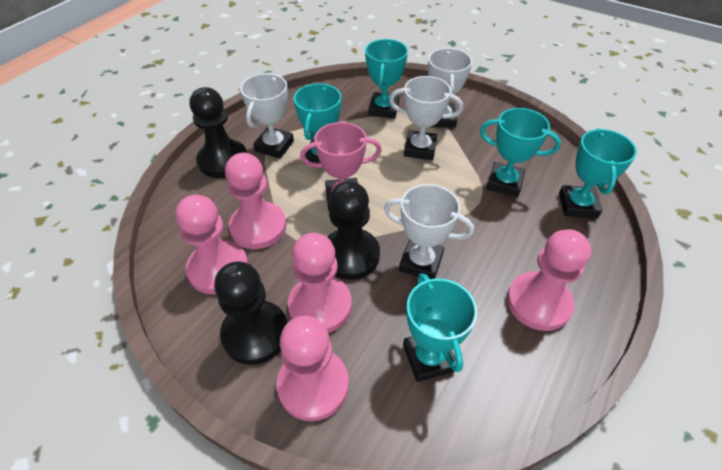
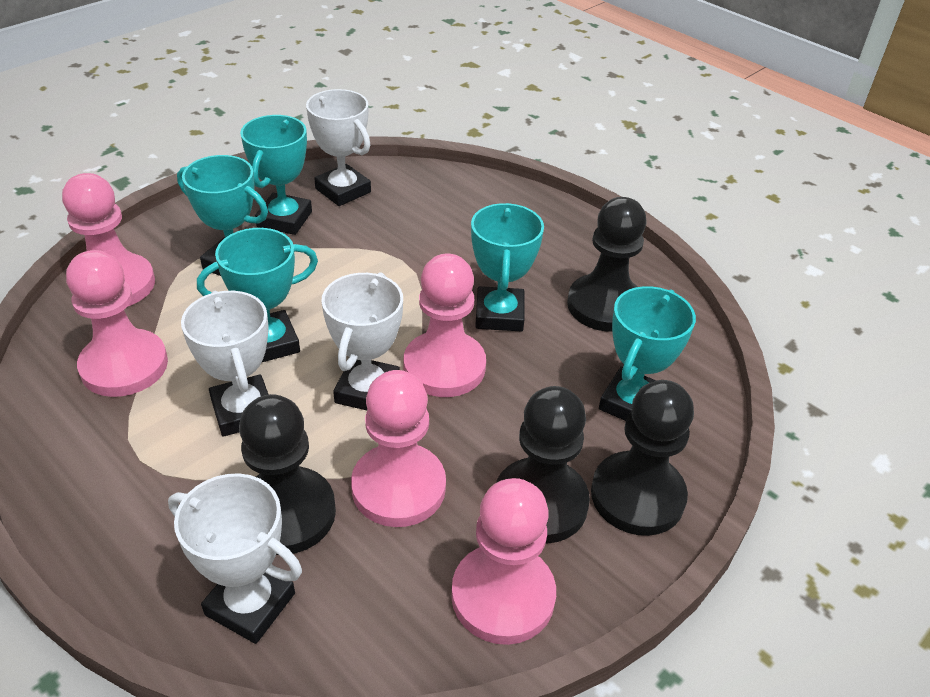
black pawn: [190,87,247,178] [214,262,287,365] [328,181,380,280] = 3 -> [239,394,336,555] [496,386,590,544] [567,197,647,332] [591,380,694,536] = 4
pink trophy: [300,122,382,210] = 1 -> none = 0

